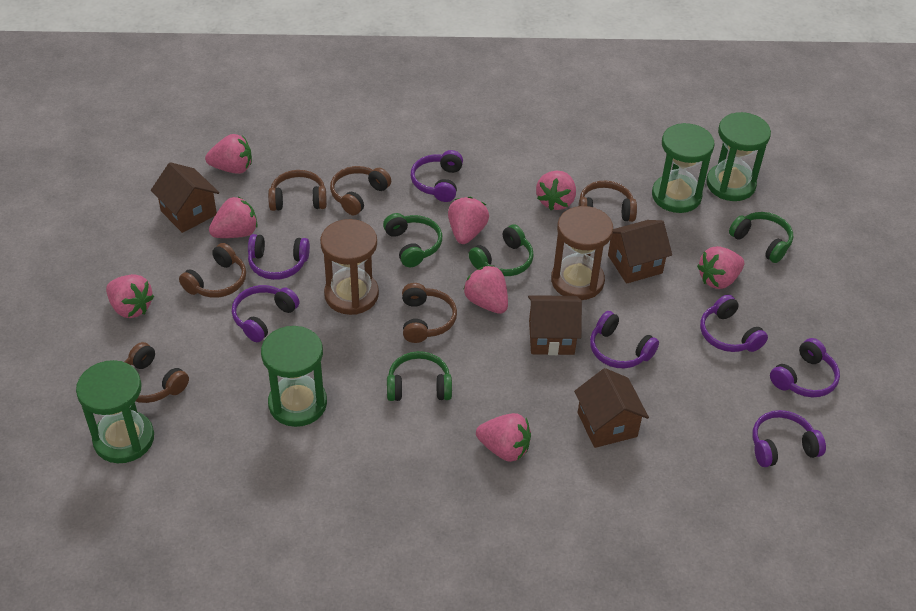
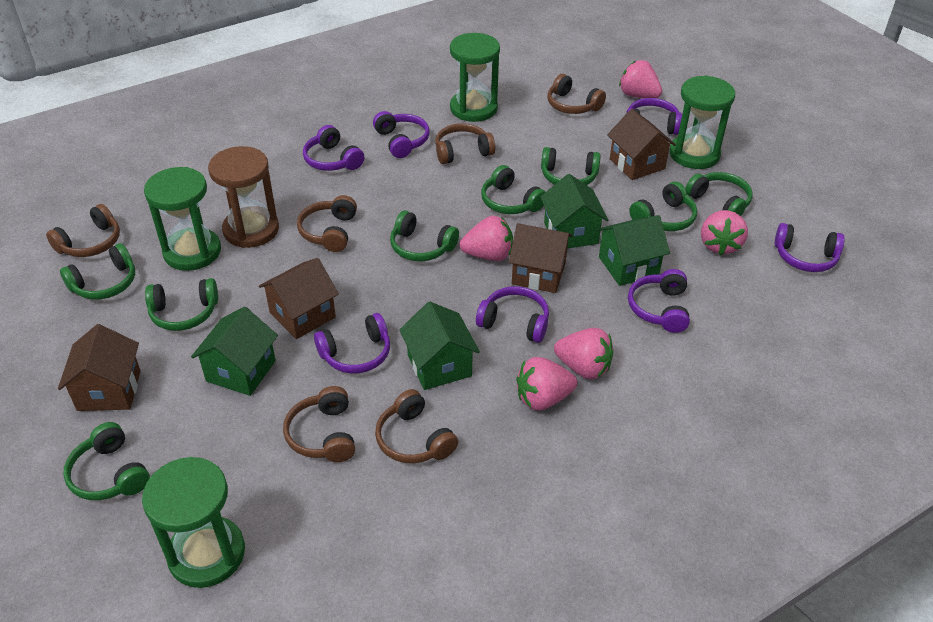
brown hourglass: [320,219,379,315] [551,206,613,300] = 2 -> [208,146,279,248] = 1
green headphones: [383,213,442,267] [387,351,452,401] [469,224,534,276] [729,212,793,263] = 4 -> [60,243,135,300] [63,422,150,500] [145,278,218,331] [390,210,459,261] [481,165,545,214] [541,147,601,185] [629,182,697,231] [685,172,752,216] = 8
green house: none = 0 -> [191,307,278,396] [399,302,480,390] [540,174,608,248] [597,215,670,286] = 4
pink strawberry: [106,274,154,318] [205,134,252,174] [209,196,258,238] [448,197,489,244] [463,265,508,314] [476,413,531,462] [536,171,576,210] [697,246,744,289] = 8 -> [460,216,513,261] [517,357,577,411] [554,328,613,379] [619,60,662,98] [701,210,748,255] = 5

